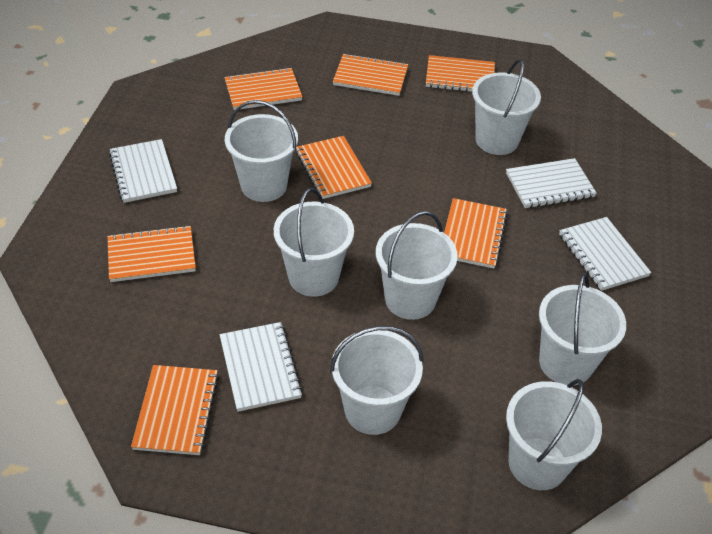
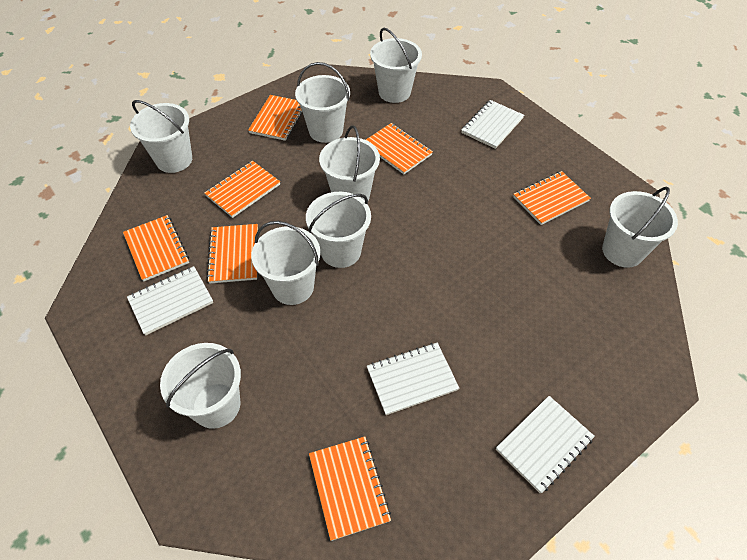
white bucket: [225,100,298,202] [274,188,354,297] [330,326,424,435] [376,211,458,320] [472,59,541,155] [506,379,602,490] [539,273,626,385] = 7 -> [130,100,192,173] [160,343,241,429] [251,221,320,305] [295,62,350,143] [306,192,371,268] [319,126,380,201] [370,28,422,103] [602,187,678,268] = 8

